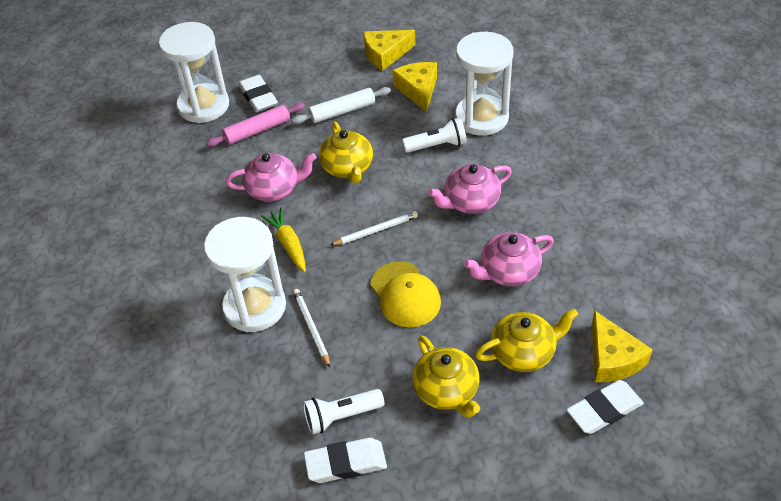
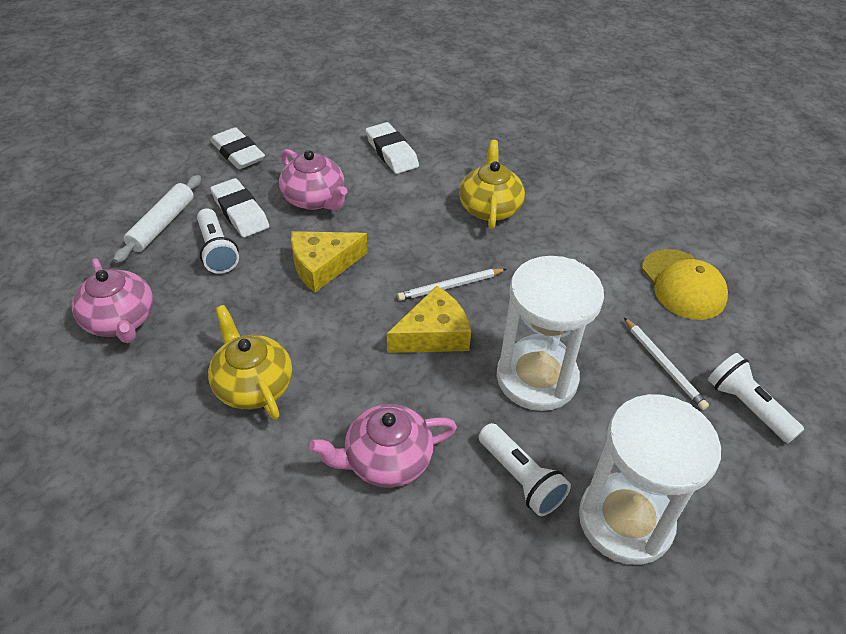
pink rolling pin: [206,103,305,147] = 1 -> none = 0
white flashlight: [303,389,385,434] [402,118,467,153] = 2 -> [197,208,239,274] [479,423,571,516] [708,353,804,443] = 3
white hourglass: [159,22,229,123] [204,217,286,332] [455,32,514,136] = 3 -> [497,256,604,411] [579,394,721,565] = 2
yellow carrot: [261,207,306,272] = 1 -> none = 0
yellow cheese: [364,30,415,71] [392,62,437,112] [592,311,653,382] = 3 -> [291,231,368,292] [387,286,471,353] = 2
yellow teapot: [319,122,373,183] [413,335,480,418] [475,308,578,372] = 3 -> [208,305,292,420] [459,140,525,229] = 2

